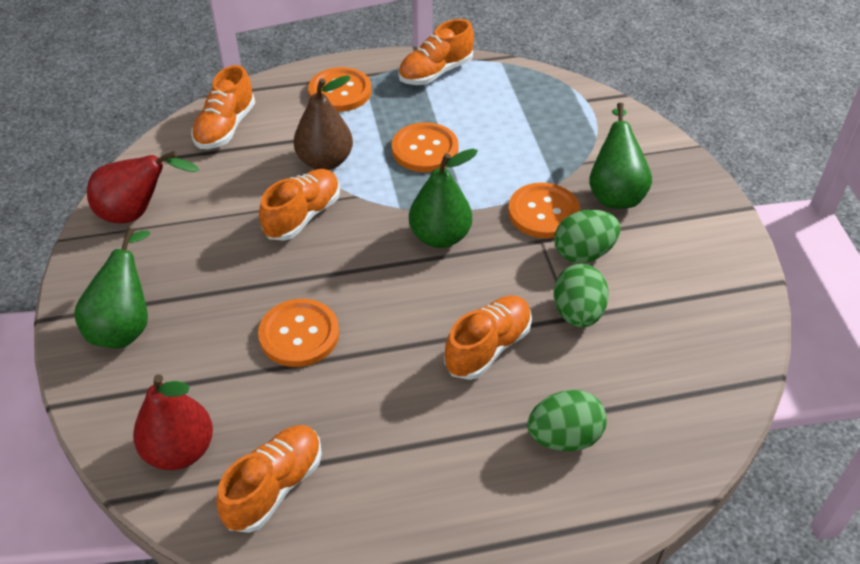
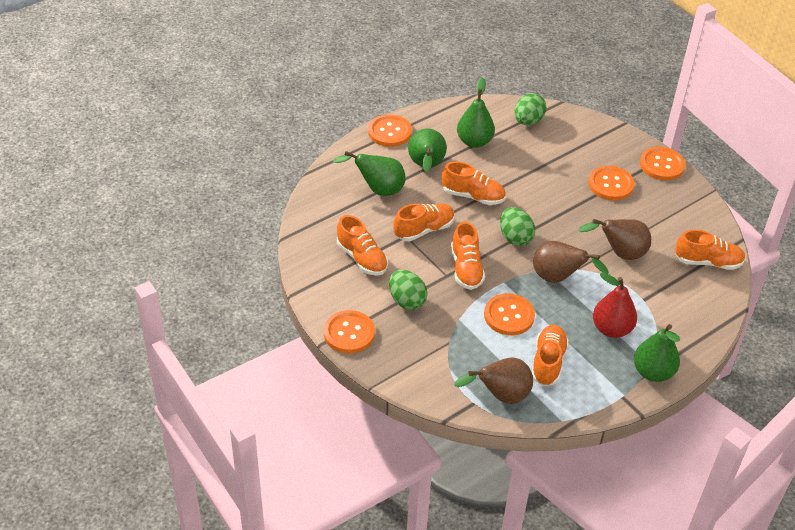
brown pear: [293,75,353,170] = 1 -> [454,358,533,404] [533,241,608,283] [578,219,651,260] = 3
green pear: [74,228,150,348] [409,149,478,248] [589,103,652,209] = 3 -> [333,151,405,196] [408,129,447,172] [457,77,495,148] [634,324,680,382] = 4
orange button: [258,299,339,367] [308,67,372,112] [392,122,459,172] [508,183,580,238] = 4 -> [324,310,375,353] [368,114,412,147] [484,293,535,335] [588,166,635,201] [640,147,685,180] = 5
orange shoe: [191,65,255,149] [216,425,322,533] [259,169,340,241] [398,19,474,85] [444,296,532,380] = 5 -> [337,215,388,275] [393,203,455,241] [442,162,506,205] [451,222,485,290] [532,325,569,386] [675,230,746,270] = 6
red pear: [87,151,199,223] [133,374,213,470] = 2 -> [593,272,637,338] = 1

